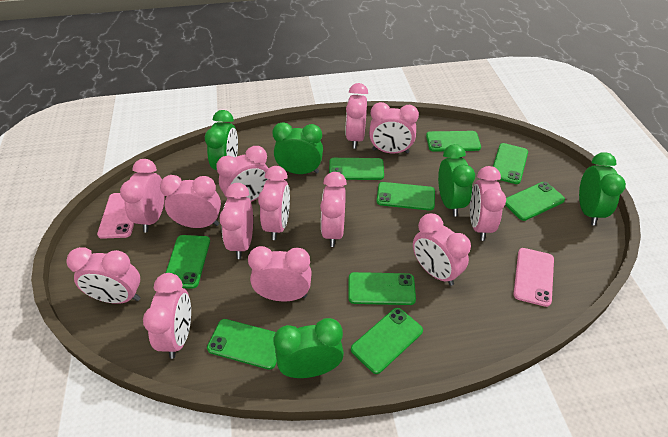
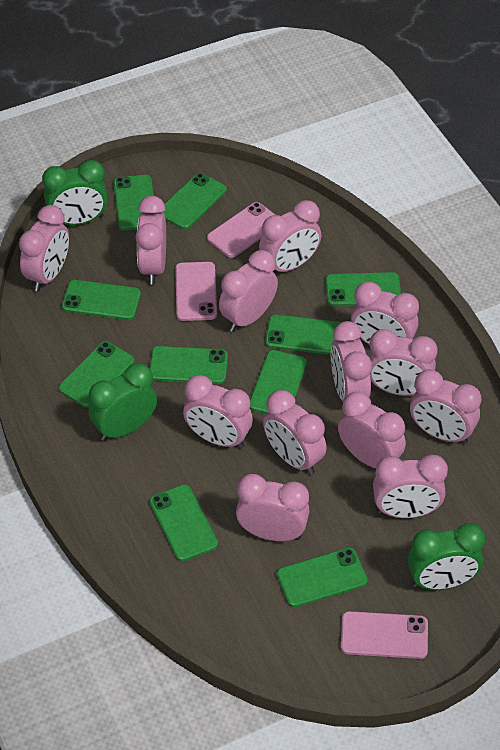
green clock: [205,110,238,170] [273,122,323,174] [273,318,344,378] [438,144,475,217] [579,152,626,226] = 5 -> [42,160,108,225] [89,363,157,441] [407,523,485,590] = 3
green phone: [166,235,210,289] [207,319,277,370] [329,158,384,180] [348,272,416,305] [351,308,423,374] [376,182,435,211] [426,131,481,151] [493,143,528,184] [505,182,565,221] = 9 -> [58,341,134,408] [62,280,141,320] [114,175,154,230] [149,484,218,561] [150,346,228,384] [163,173,227,229] [250,350,307,414] [265,315,341,355] [277,548,368,607] [326,272,401,306] = 10
pink phone: [97,193,134,239] [514,248,554,307] = 2 -> [175,262,217,321] [207,202,275,258] [341,611,428,659] = 3

